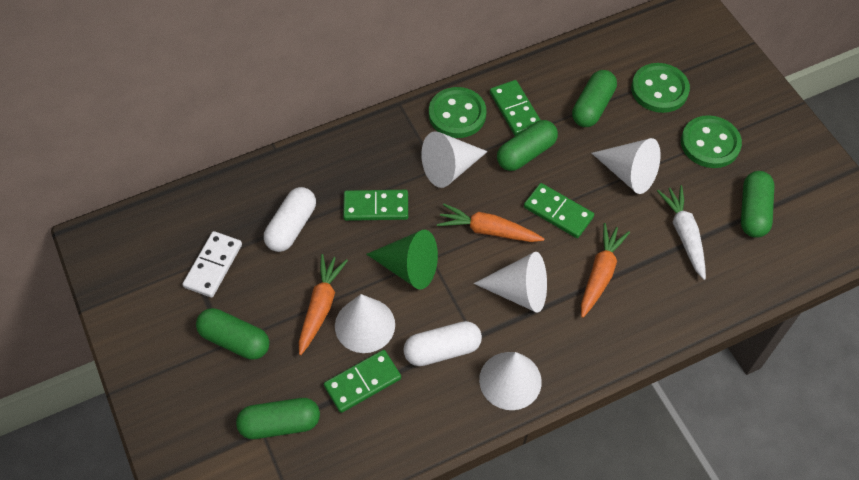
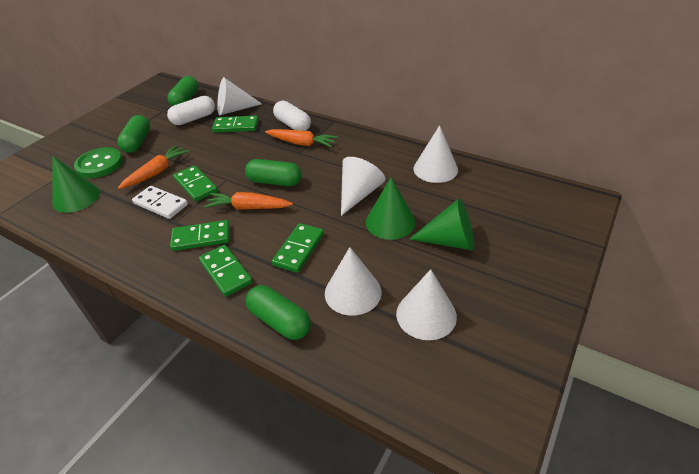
green button: [429,87,486,138] [631,63,690,113] [681,115,742,168] = 3 -> [74,147,123,178] = 1
green capsule: [196,308,270,360] [236,398,320,439] [497,120,558,171] [572,70,617,127] [741,171,774,238] = 5 -> [117,115,150,153] [167,76,198,106] [245,159,301,186] [245,285,311,340] = 4
green cone: [366,230,438,289] = 1 -> [53,156,100,213] [366,178,415,240] [409,198,474,251] = 3
green domino: [324,350,401,413] [343,190,408,221] [490,80,540,136] [524,183,594,238] = 4 -> [170,220,230,251] [173,165,218,202] [199,245,253,297] [212,116,259,133] [272,223,324,273] = 5
white carrot: [657,185,706,280] = 1 -> none = 0

